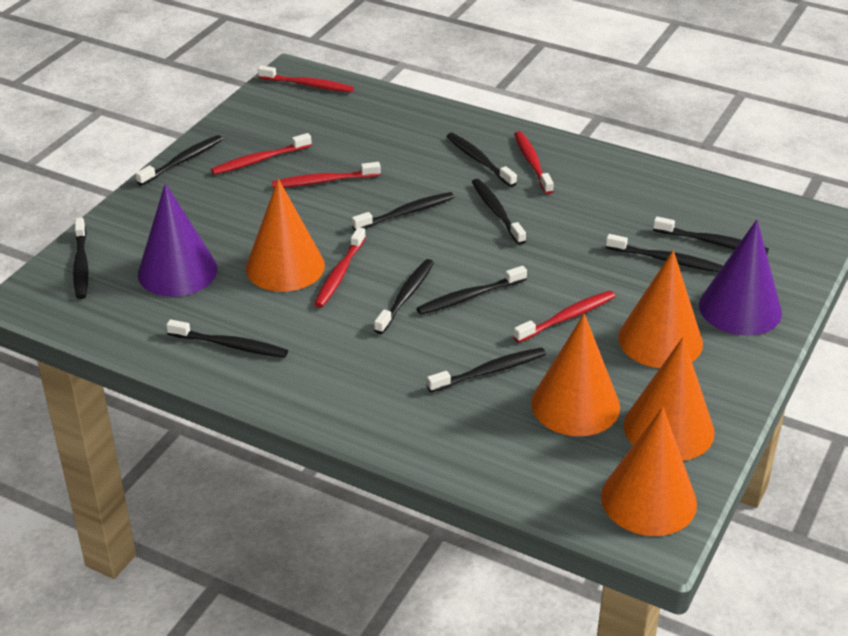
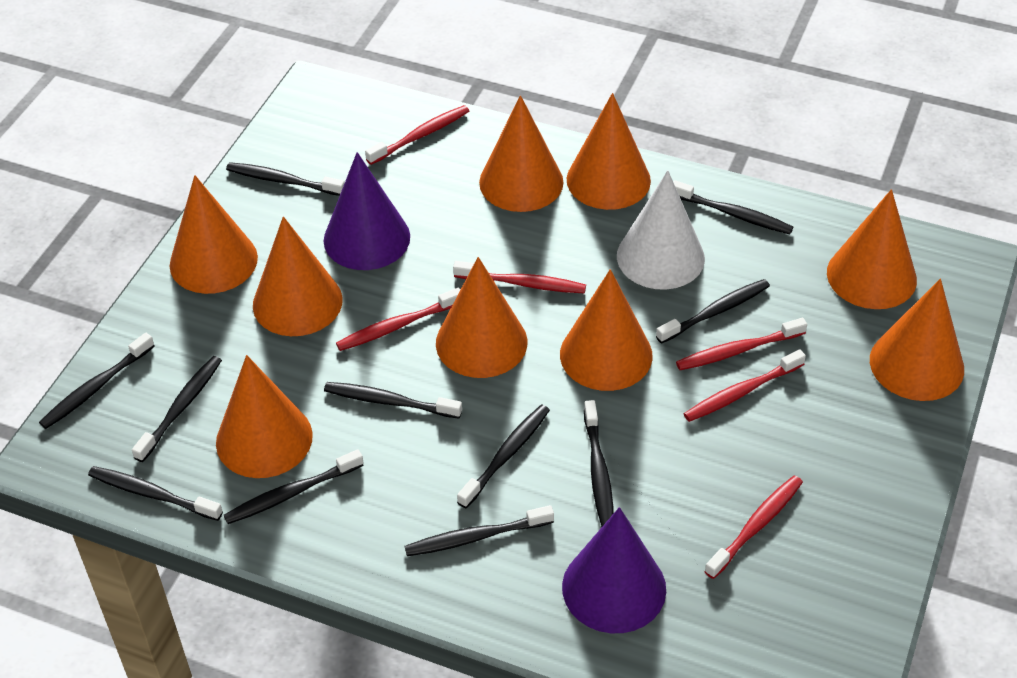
orange cone: [246,179,325,292] [531,313,620,436] [601,407,697,536] [618,250,703,368] [624,337,715,461] = 5 -> [170,175,258,294] [216,355,313,478] [253,216,343,336] [436,257,528,378] [479,95,564,212] [560,269,653,391] [567,93,651,210] [827,189,917,309] [870,279,964,401] = 9
white cone: none = 0 -> [617,170,705,290] = 1

